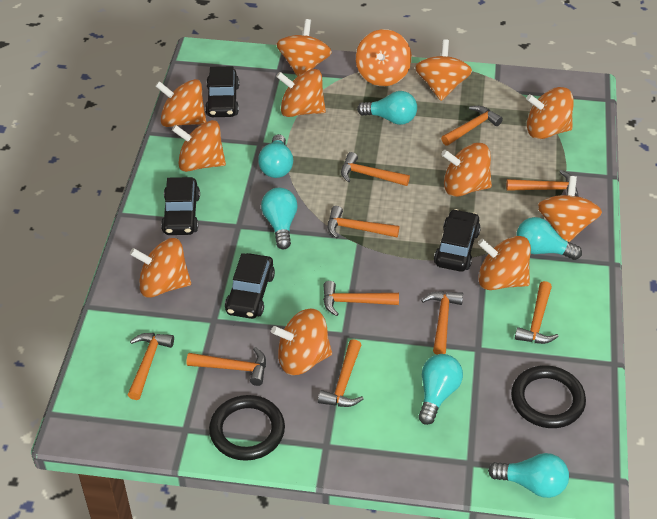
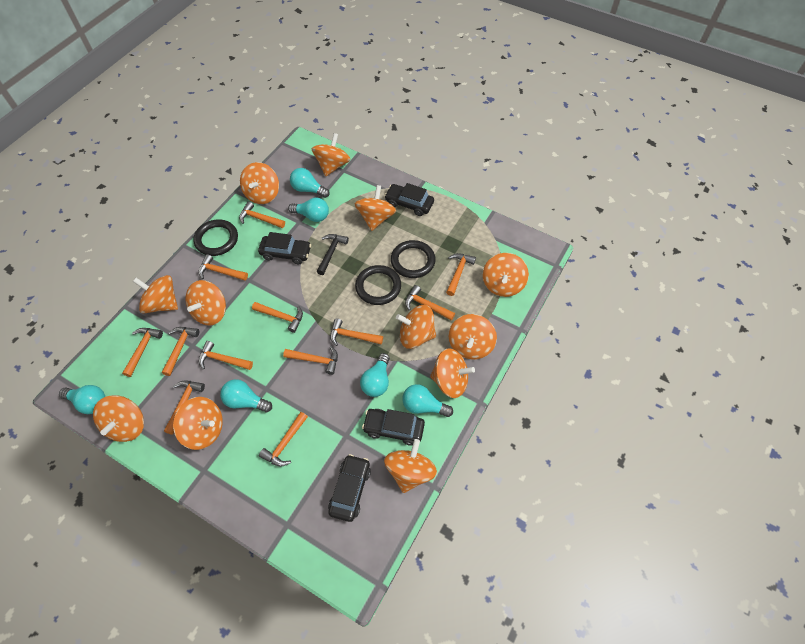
black hammer: none = 0 -> [317,234,349,275] = 1
black ring: [209,395,285,461] [511,365,586,428] = 2 -> [193,219,238,256] [355,265,401,305] [391,240,436,278] = 3
orange hammer: [128,333,174,400] [186,347,266,386] [318,339,363,407] [323,281,399,316] [328,206,399,239] [341,152,410,186] [421,291,463,355] [441,106,503,146] [506,170,579,197] [515,281,559,344] = 10 -> [122,328,163,377] [162,327,199,376] [164,380,205,435] [198,254,248,281] [199,341,253,370] [239,201,285,228] [252,302,303,333] [259,412,308,467] [283,346,338,375] [330,318,383,346] [405,285,455,321] [446,253,476,296] = 12

